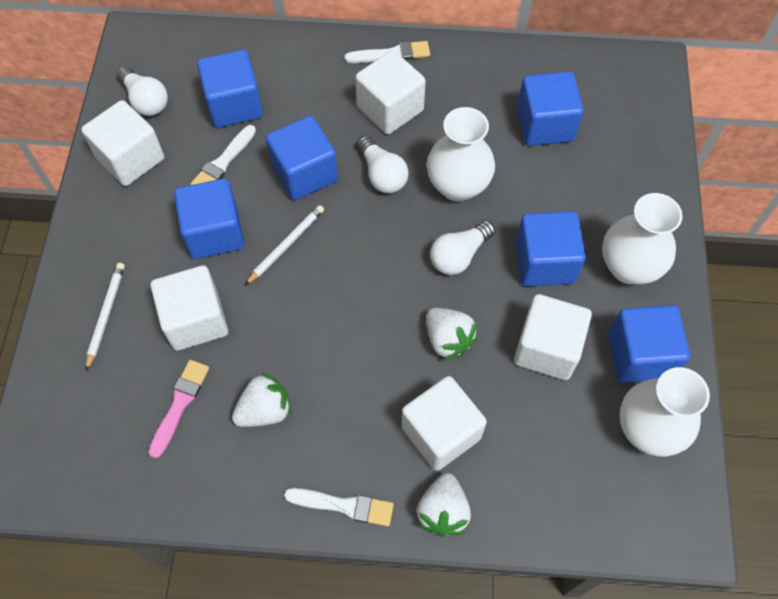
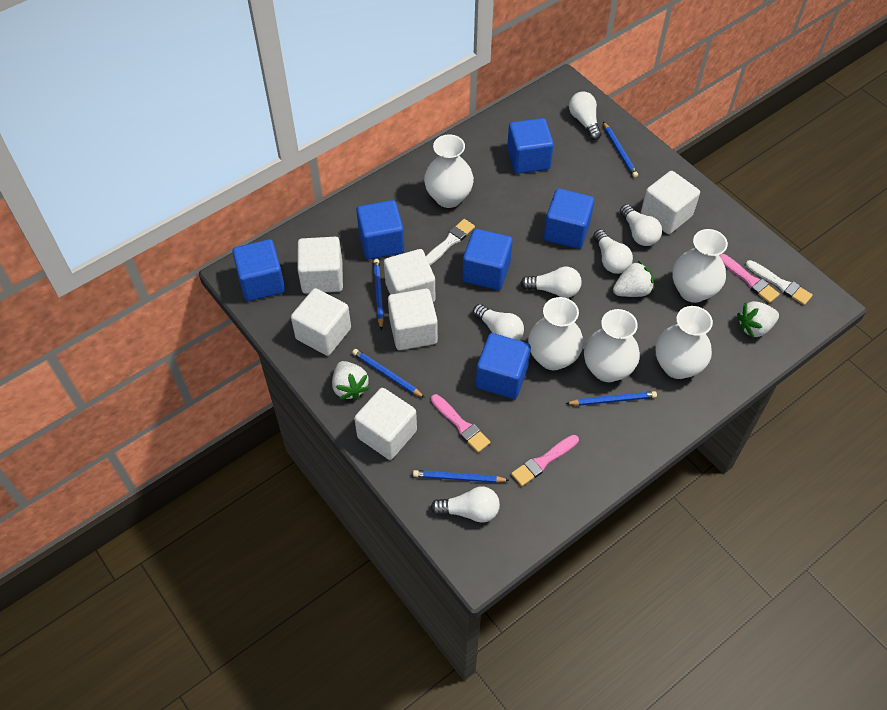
blue pencil: none = 0 -> [352,349,425,398] [373,259,384,330] [413,470,509,483] [565,391,657,406] [603,122,638,178] = 5
pink brush: [149,360,209,458] = 1 -> [431,394,490,453] [511,435,579,486] [719,254,780,303] = 3
white brush: [190,125,256,185] [284,488,394,526] [345,41,430,63] = 3 -> [426,219,475,265] [746,260,813,305] = 2
white cube: [81,100,164,186] [150,265,228,351] [355,50,426,134] [401,376,487,471] [514,294,592,380] = 5 -> [291,288,351,356] [297,237,343,294] [354,388,417,460] [384,249,435,302] [388,289,438,350] [641,171,700,234] = 6
white light bulb: [117,66,168,116] [357,135,409,193] [430,220,495,275] = 3 -> [430,487,500,523] [473,304,524,340] [521,267,582,298] [569,92,601,140] [593,229,633,274] [620,204,662,246] = 6
white pencil: [86,263,125,371] [245,205,324,285] = 2 -> none = 0
white vase: [427,107,495,202] [602,193,683,284] [620,367,710,457] = 3 -> [424,134,474,208] [528,297,584,370] [584,309,640,382] [656,306,713,379] [673,229,728,303] = 5

